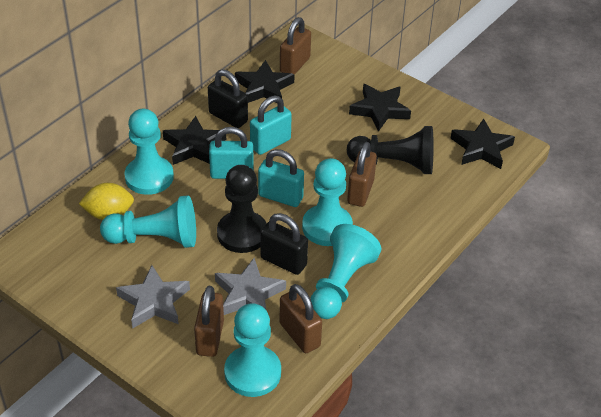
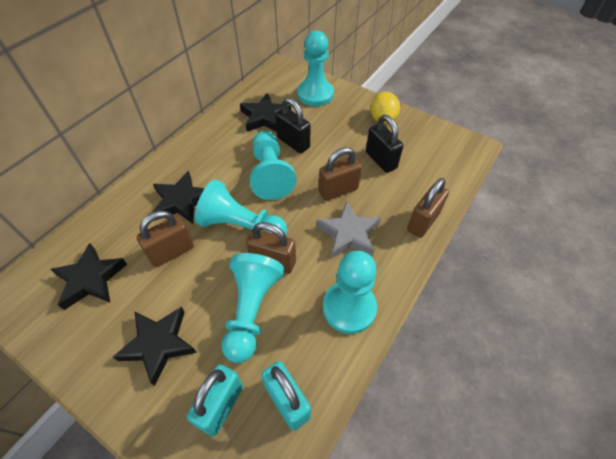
black pawn: [217,165,267,253] [347,126,434,174] = 2 -> none = 0
grey star: [116,265,190,329] [215,258,286,315] = 2 -> [316,201,381,258] = 1
turquoise padlock: [209,127,254,179] [250,96,292,155] [258,149,304,207] = 3 -> [187,364,243,436] [261,361,311,431] = 2

